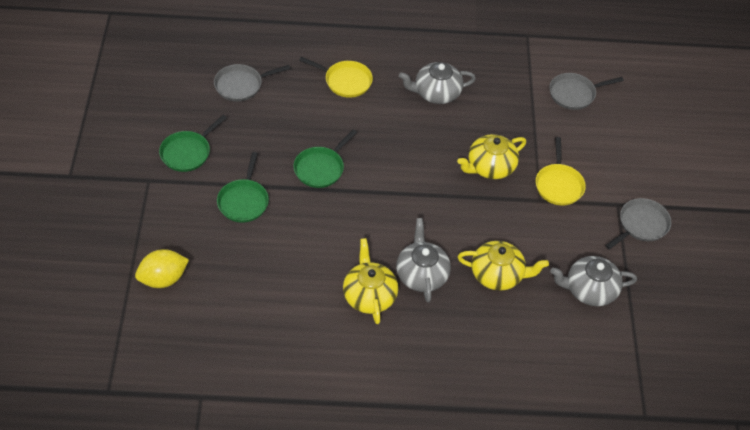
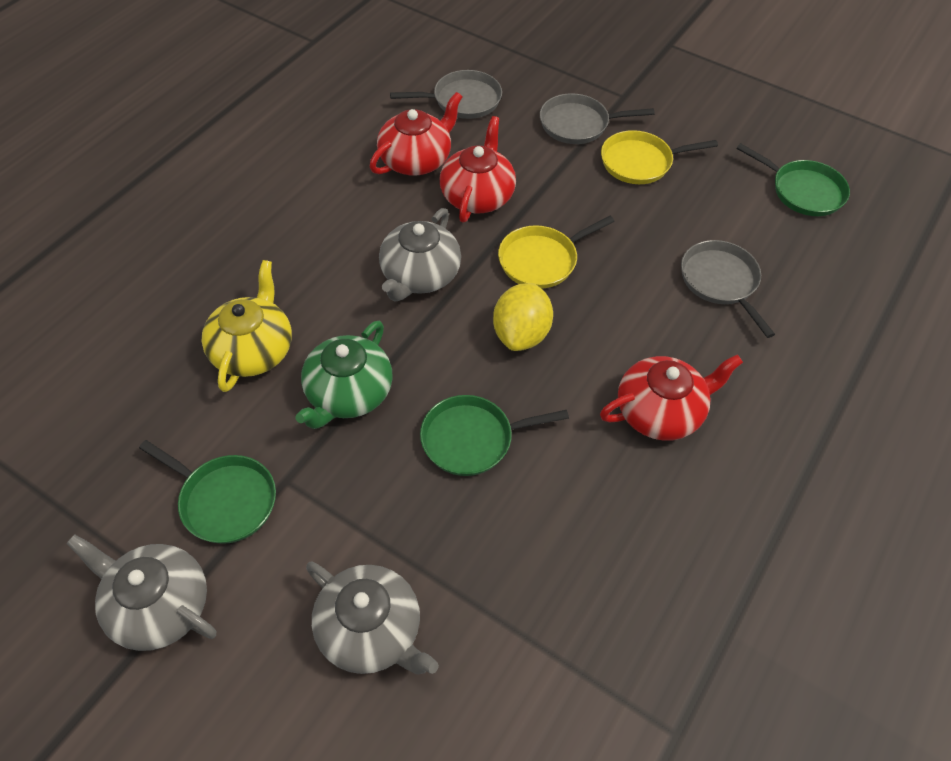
green teapot: none = 0 -> [295,321,393,429] = 1
red teapot: none = 0 -> [370,92,462,176] [439,116,516,222] [600,354,743,440] = 3
yellow teapot: [343,238,398,324] [457,134,526,179] [458,241,549,291] = 3 -> [202,260,292,392] = 1

